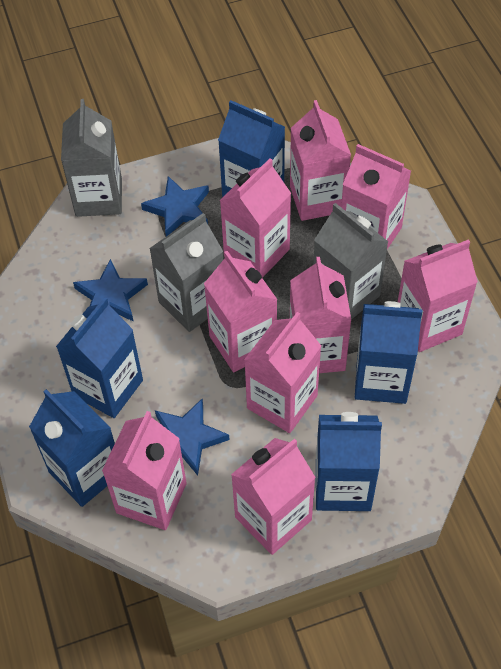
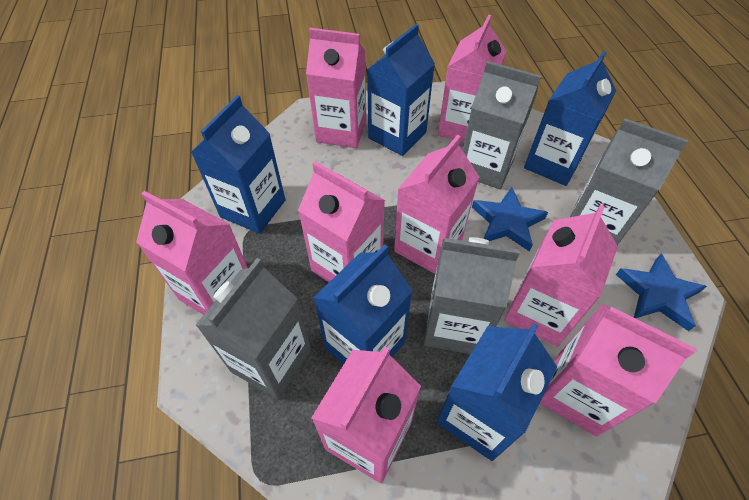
blue star: [73,259,148,322] [141,176,209,236] [155,399,230,475] = 3 -> [472,187,548,252] [616,253,707,331] = 2
grey carton: [61,99,122,217] [149,213,223,332] [313,203,388,319] = 3 -> [195,258,311,399] [424,237,520,354] [463,61,541,189] [570,118,688,245] = 4
pink carton: [102,411,187,530] [204,251,278,372] [220,158,291,278] [231,438,316,555] [244,312,321,433] [290,100,351,221] [290,257,352,373] [341,144,411,249] [398,239,478,352] = 9 -> [136,191,248,315] [298,161,385,282] [306,28,366,148] [311,346,421,483] [394,135,479,274] [438,15,507,142] [504,205,618,347] [540,304,696,436] = 8

